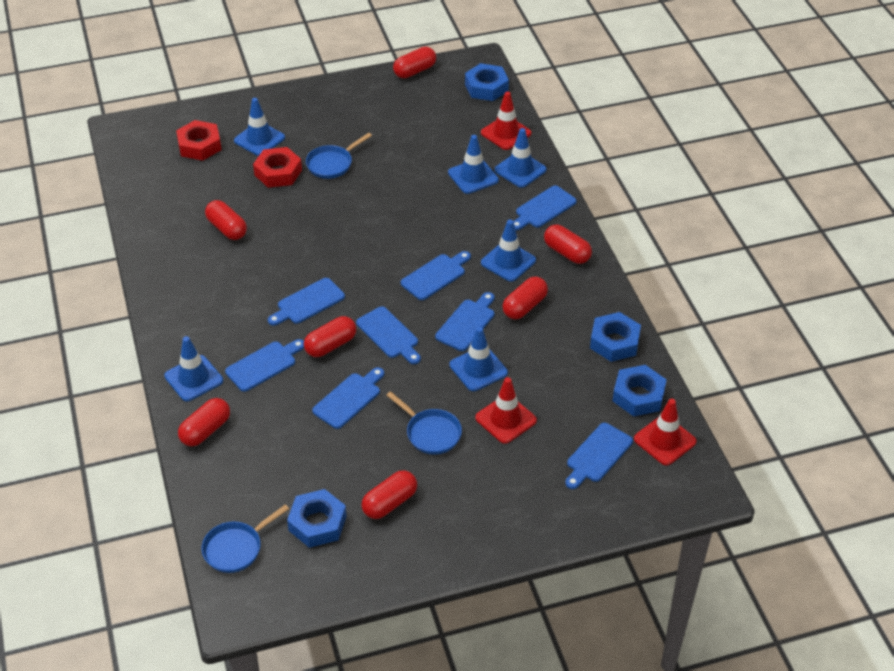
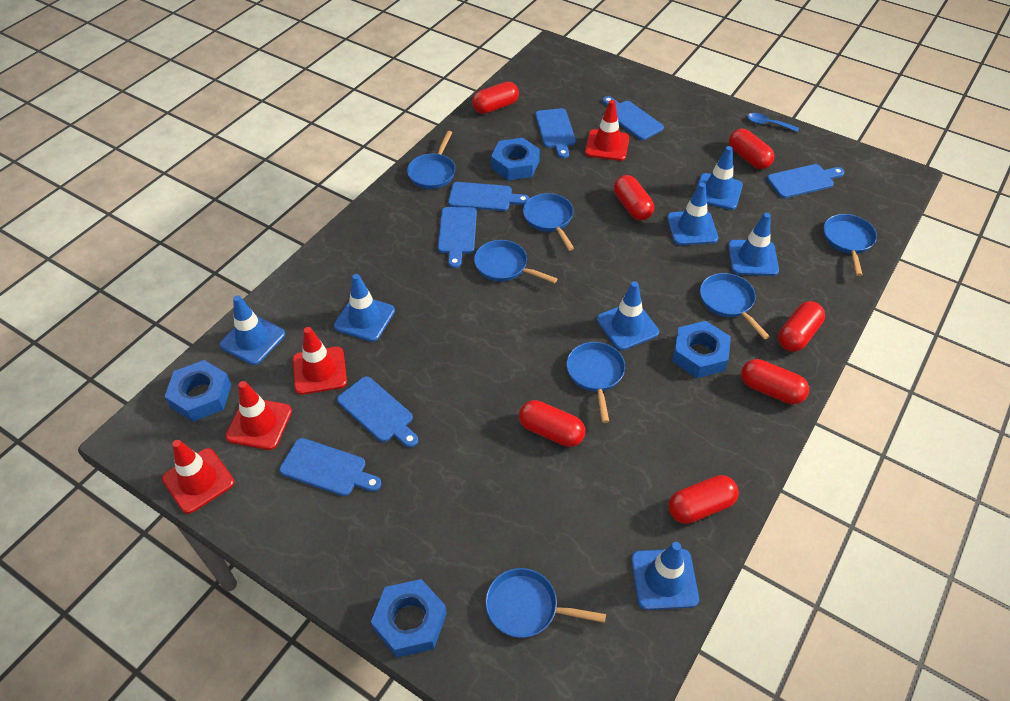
blue cutting board: [225,339,304,392] [268,278,345,326] [312,367,384,429] [356,306,421,364] [401,251,471,300] [435,292,494,351] [513,185,577,231] [565,423,633,489] = 8 -> [279,438,381,496] [337,376,418,448] [438,207,477,268] [448,182,530,211] [535,108,576,158] [602,96,664,140] [767,164,844,198] = 7
blue pan: [201,504,289,573] [306,133,372,179] [386,391,462,455] = 3 -> [407,131,456,189] [474,240,557,283] [485,568,606,638] [523,193,574,251] [566,342,625,423] [700,273,770,339] [824,214,877,276] = 7
blue spoon: none = 0 -> [747,113,799,132] = 1
blue traffic cone: [164,336,223,401] [234,98,285,156] [448,135,499,194] [450,327,508,391] [481,220,536,282] [494,128,547,188] = 6 -> [220,295,285,365] [334,274,395,342] [597,281,659,350] [631,542,699,610] [667,183,718,245] [696,146,743,210] [728,213,779,276] = 7
red nut: [176,120,222,161] [253,147,302,188] = 2 -> none = 0
red traffic cone: [475,377,537,444] [481,92,532,150] [634,399,697,465] = 3 -> [162,440,234,514] [225,381,292,450] [293,327,347,395] [585,100,629,161] = 4

